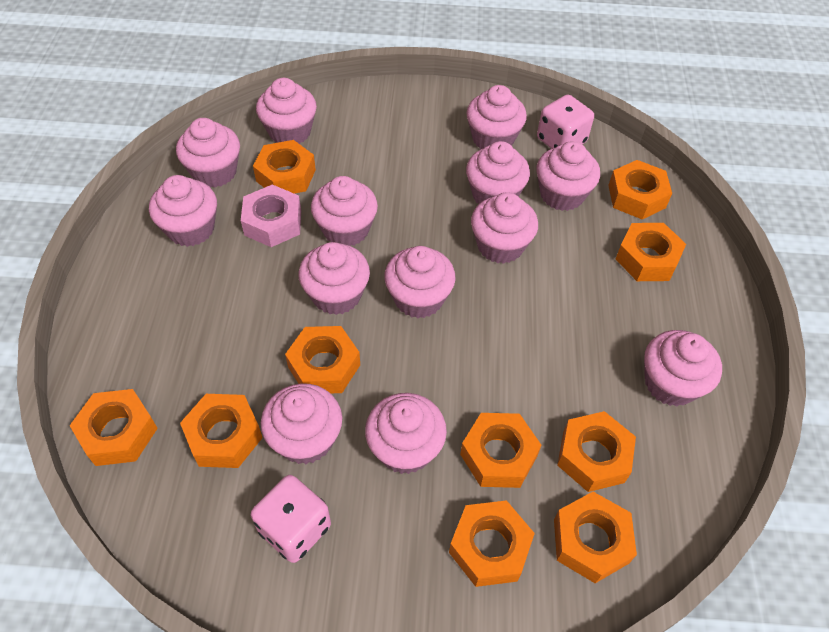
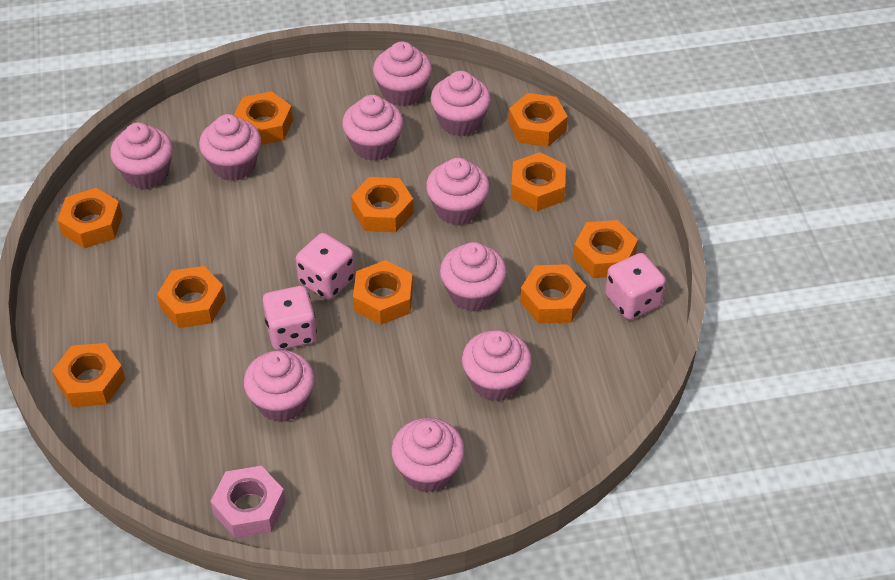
pink cupcake: [149,175,217,247] [176,118,240,188] [256,78,317,144] [261,383,342,464] [298,242,370,315] [311,176,378,246] [365,393,447,474] [384,246,456,318] [466,85,527,149] [466,141,530,204] [471,192,538,264] [536,141,600,211] [644,330,722,406] = 13 -> [110,123,173,189] [199,114,261,181] [244,350,315,422] [342,95,403,161] [373,41,432,107] [391,418,465,493] [426,158,490,225] [430,71,491,136] [440,242,507,311] [462,330,532,401] = 10
pink dice: [251,475,331,563] [537,95,594,149] = 2 -> [263,286,317,350] [296,233,355,300] [605,253,666,320] = 3

